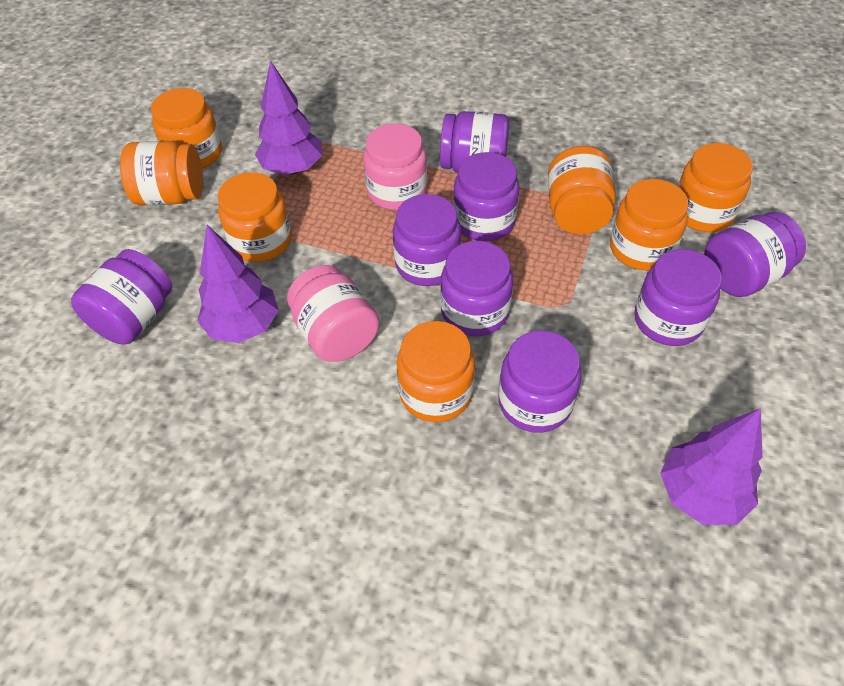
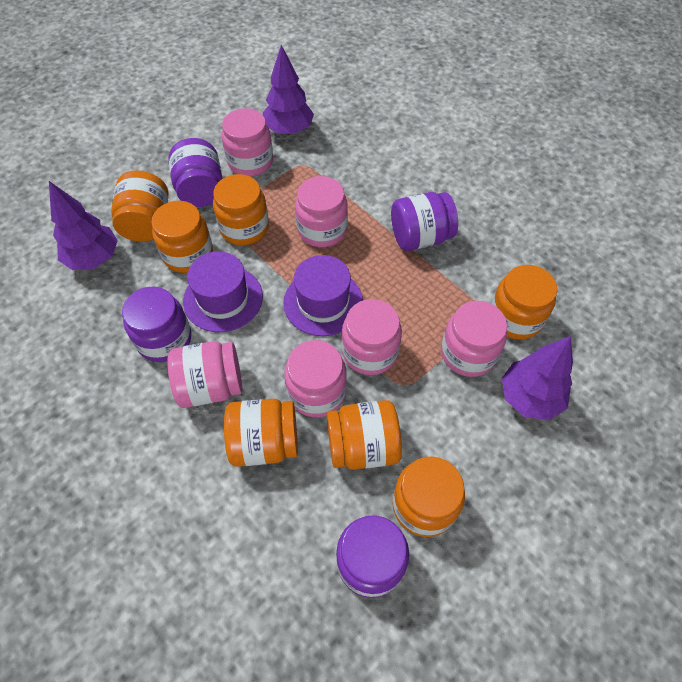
pink jar: [287,265,380,362] [363,123,427,210] = 2 -> [168,341,242,408] [222,108,273,176] [284,340,347,417] [295,176,348,247] [342,299,402,375] [441,301,507,377] = 6
purple hat: none = 0 -> [183,251,263,332] [283,255,363,336] = 2
purple jar: [71,249,172,344] [393,194,461,286] [440,111,509,173] [441,241,513,336] [453,152,520,241] [498,330,581,433] [634,249,722,346] [704,212,806,297] = 8 -> [122,287,191,362] [169,138,223,207] [336,515,409,598] [391,192,458,251] = 4

